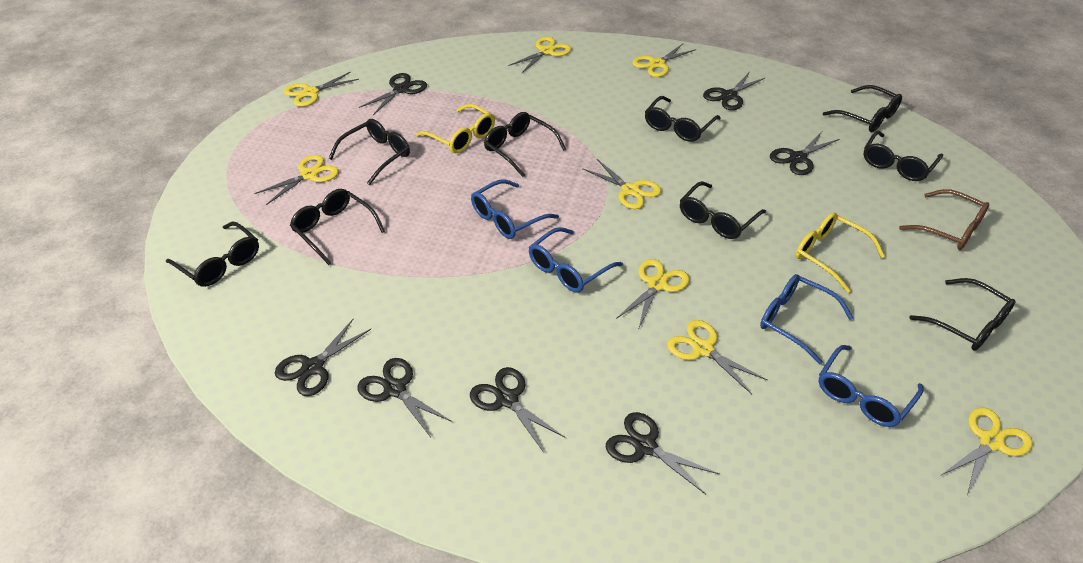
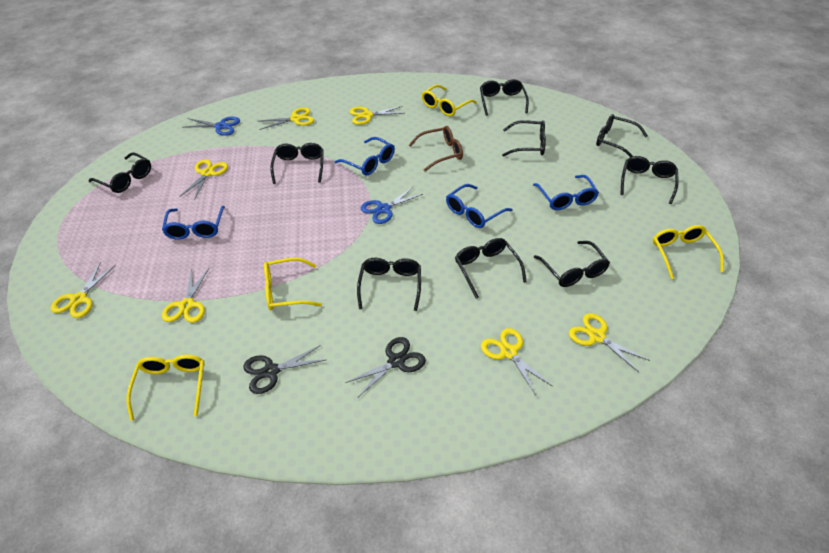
black scissors: [275,319,371,396] [357,358,452,437] [359,73,427,115] [470,367,565,453] [606,412,719,495] [703,72,766,110] [770,132,839,175] = 7 -> [243,345,325,394] [345,337,426,397] = 2
blue scissors: none = 0 -> [182,117,240,136] [361,187,423,224] = 2
yellow glasses: [416,104,495,153] [796,212,885,293] = 2 -> [127,354,205,421] [264,258,322,311] [422,85,477,116] [653,225,724,279] = 4
yellow scissors: [254,155,339,205] [284,71,359,107] [508,37,572,73] [582,159,661,209] [616,259,690,330] [632,44,696,77] [667,320,768,394] [940,407,1033,495] = 8 -> [51,262,116,318] [162,268,209,323] [179,159,228,200] [260,107,314,130] [350,106,404,125] [481,328,552,395] [569,313,650,372] = 7

